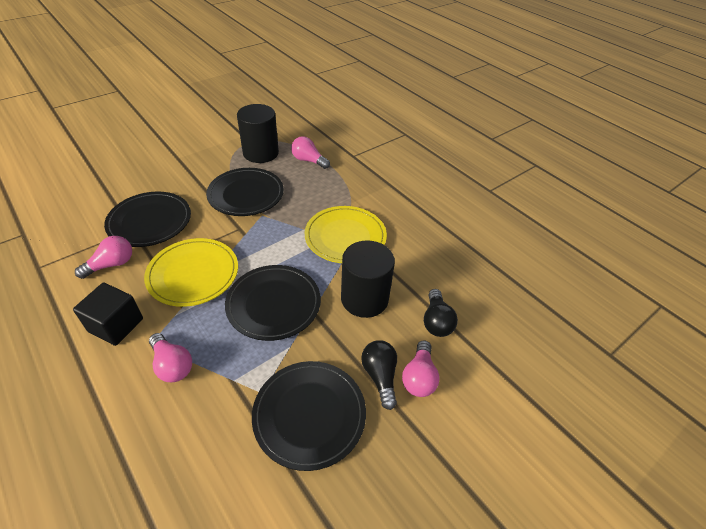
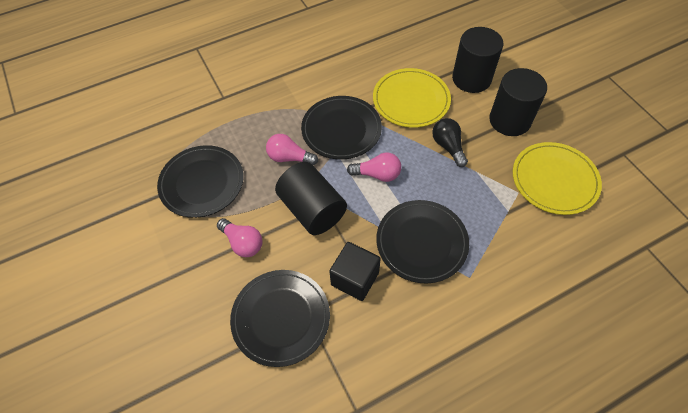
black cylinder: [237,104,279,163] [341,240,395,318] = 2 -> [275,162,347,235] [452,27,503,93] [489,68,547,136] = 3
black light bulb: [361,340,397,410] [424,289,458,337] = 2 -> [432,118,468,167] = 1
pink light bulb: [75,236,132,279] [149,333,192,382] [291,136,330,169] [402,340,440,397] = 4 -> [217,218,263,257] [266,134,318,165] [347,152,401,182] = 3

